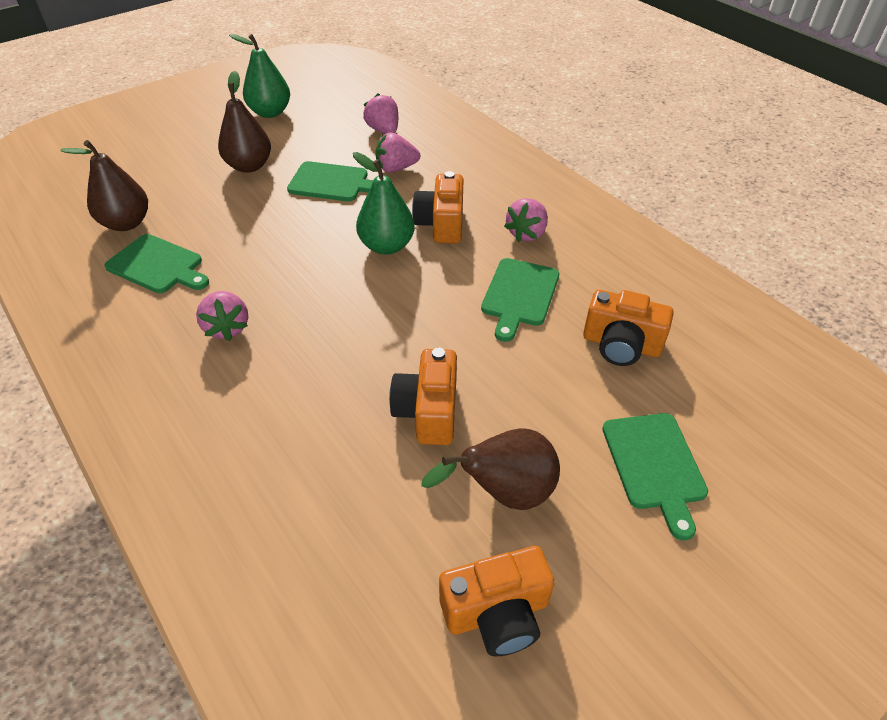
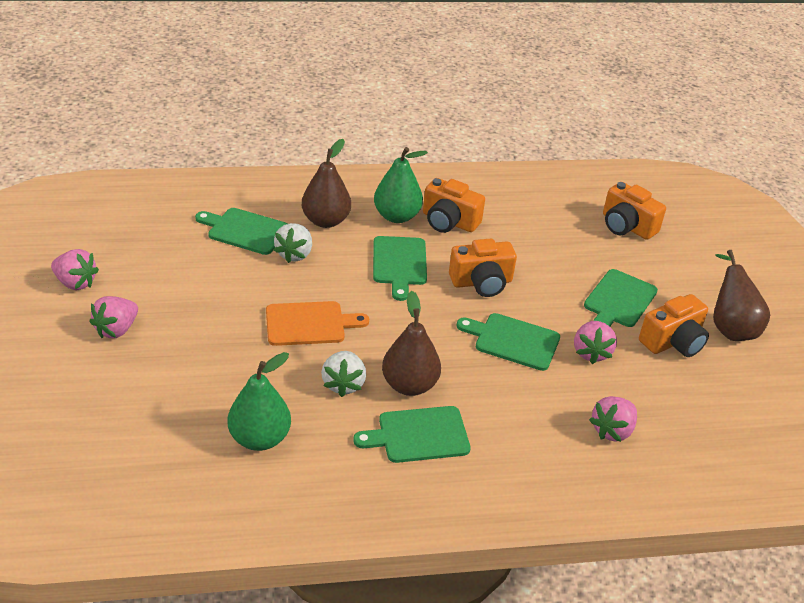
green cutting board: [104,234,209,293] [287,161,373,202] [481,258,559,342] [602,413,708,540] = 4 -> [195,208,288,255] [353,406,471,463] [373,236,427,301] [457,313,560,371] [584,269,658,327] = 5
orange cutting board: none = 0 -> [266,301,369,346] = 1
white strawberry: none = 0 -> [273,223,312,263] [321,351,366,397] = 2

